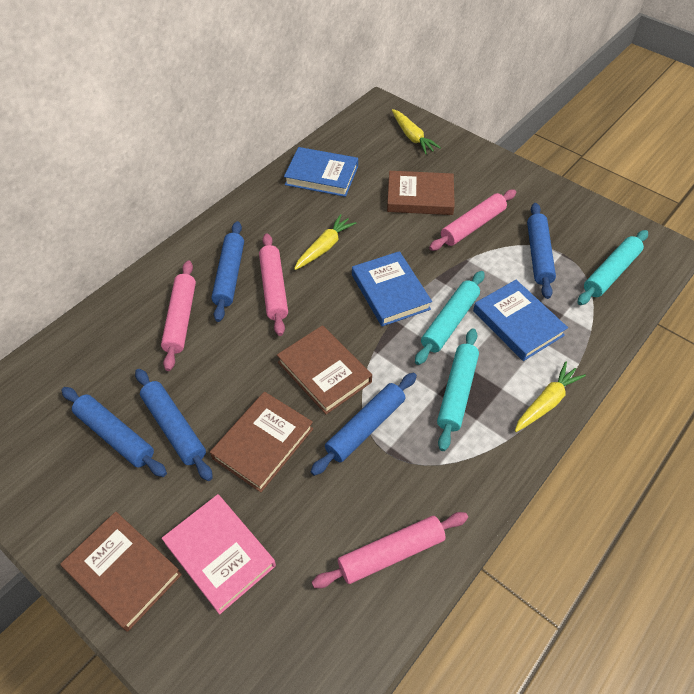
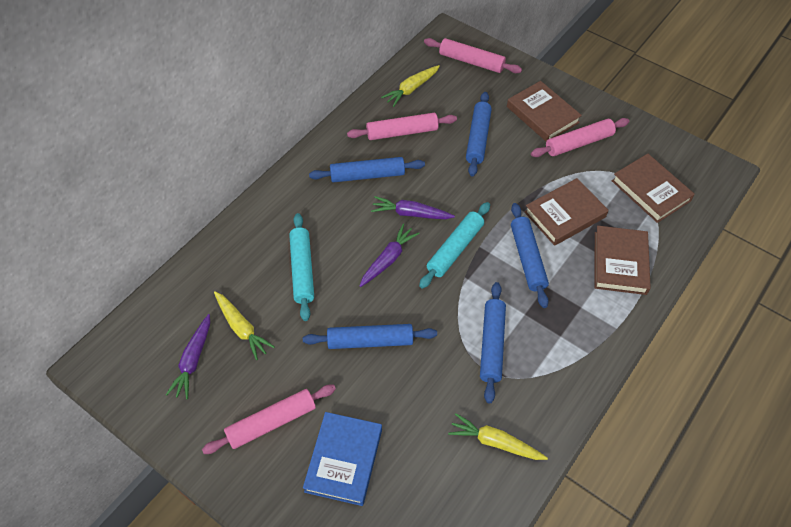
blue book: [284,147,358,197] [352,251,432,327] [473,280,568,361] = 3 -> [303,412,382,506] = 1
pink book: [162,494,276,614] = 1 -> none = 0
purple carrot: none = 0 -> [166,314,210,399] [360,224,420,287] [371,196,455,219] = 3
turquoise rolling pin: [415,271,485,365] [437,328,479,451] [578,230,648,305] = 3 -> [289,213,314,321] [419,202,490,289] = 2

